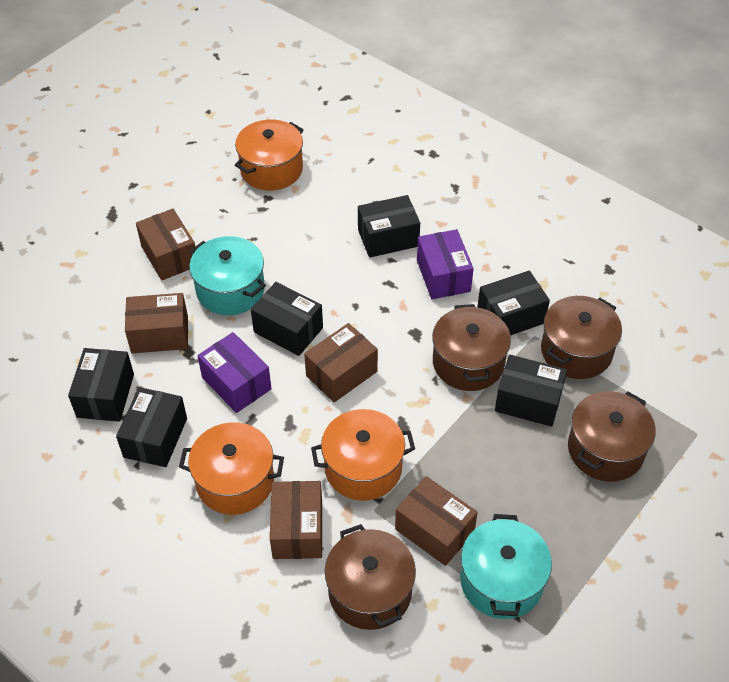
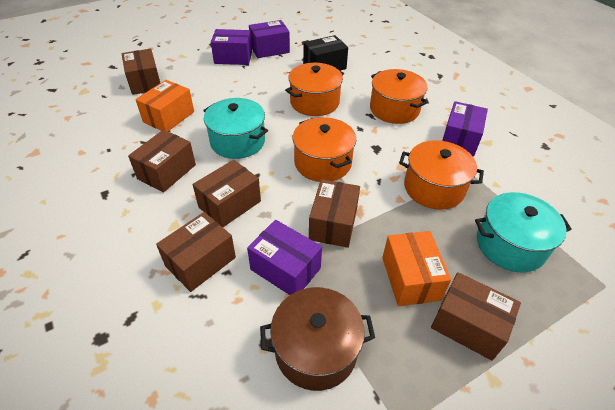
black box: [68,348,134,422] [116,387,187,467] [251,282,323,356] [358,195,420,258] [477,271,550,335] [495,355,567,427] = 6 -> [303,35,348,71] = 1
brown box: [125,293,188,353] [136,209,195,281] [270,481,322,559] [304,323,378,402] [395,476,478,566] = 5 -> [121,49,160,95] [128,130,196,193] [156,212,236,292] [193,160,261,227] [309,179,360,248] [431,272,521,361] = 6
brown pot: [325,524,416,630] [432,304,511,391] [541,296,622,379] [568,391,656,482] = 4 -> [260,287,375,391] = 1
orange box: none = 0 -> [135,80,194,131] [382,231,451,306] = 2
orange pot: [179,422,284,515] [235,119,303,190] [311,409,415,501] = 3 -> [285,63,344,116] [293,117,356,182] [370,69,428,124] [399,140,484,210] = 4
purple box: [197,332,272,413] [417,229,474,299] = 2 -> [211,29,252,65] [247,220,322,295] [249,20,290,58] [442,101,488,157] = 4

